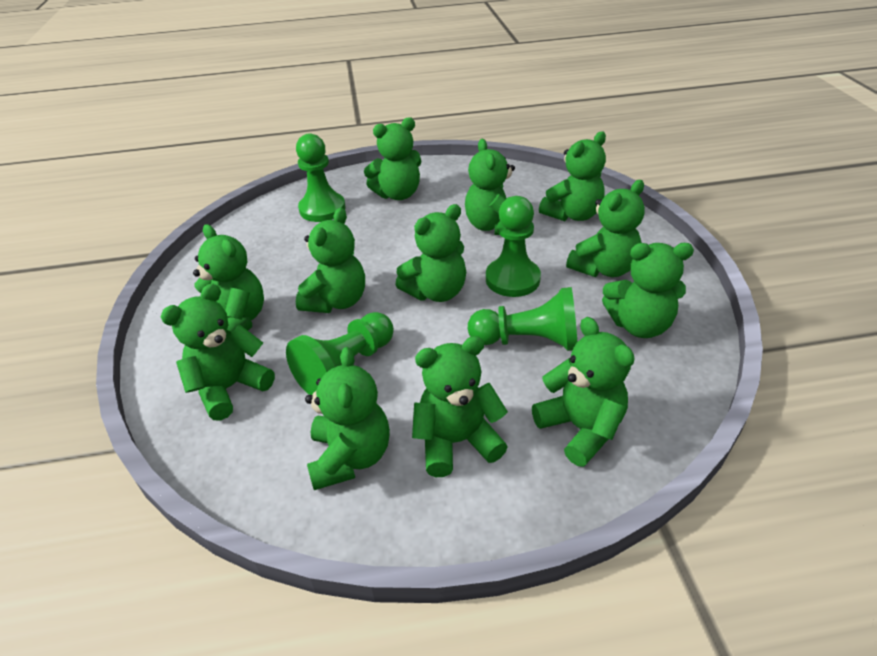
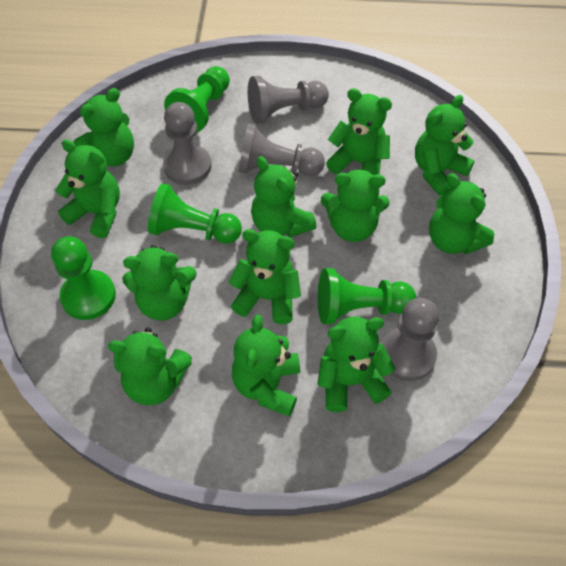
grey pawn: none = 0 -> [163,102,211,185] [239,123,325,176] [248,76,329,124] [381,298,439,381] = 4

